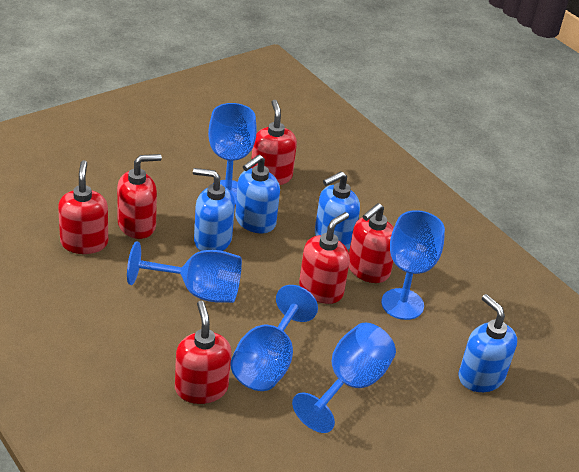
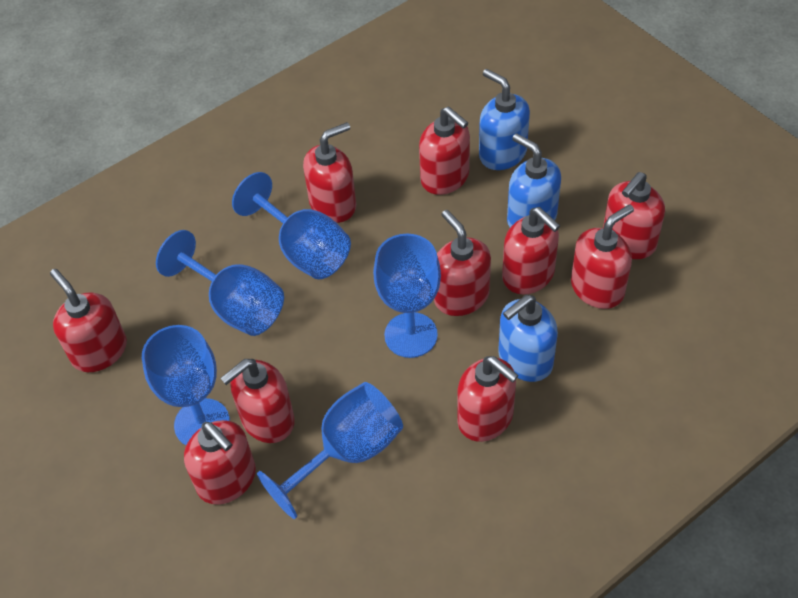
blue soap dispenser: [193,168,235,251] [235,154,280,233] [315,171,360,250] [459,294,517,392] = 4 -> [479,69,530,170] [498,295,558,382] [507,133,561,227] = 3
red soap dispenser: [58,160,108,254] [117,154,162,239] [175,301,231,404] [251,100,297,185] [299,212,350,304] [349,203,394,283] = 6 -> [50,269,127,372] [184,420,256,505] [220,359,295,443] [303,122,356,223] [419,106,470,195] [434,210,491,316] [458,356,519,442] [502,207,560,295] [571,204,634,309] [603,172,665,259] = 10

